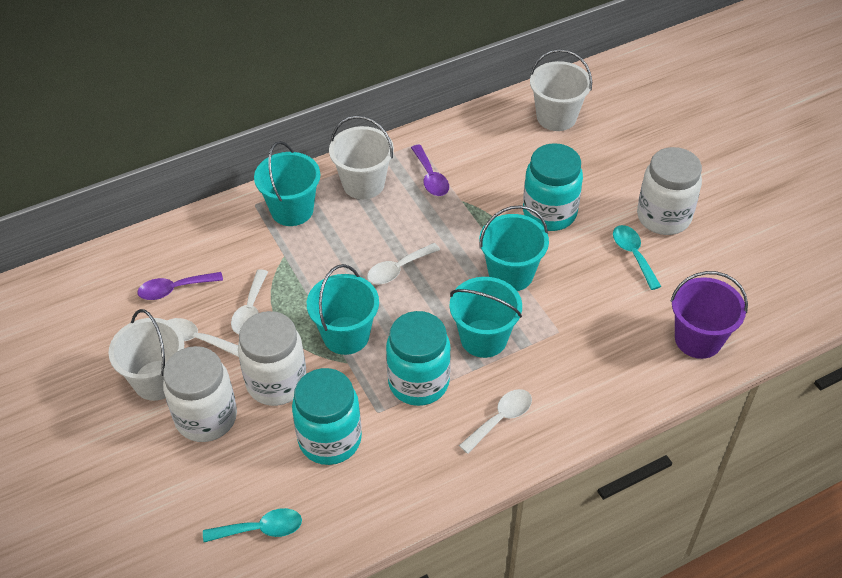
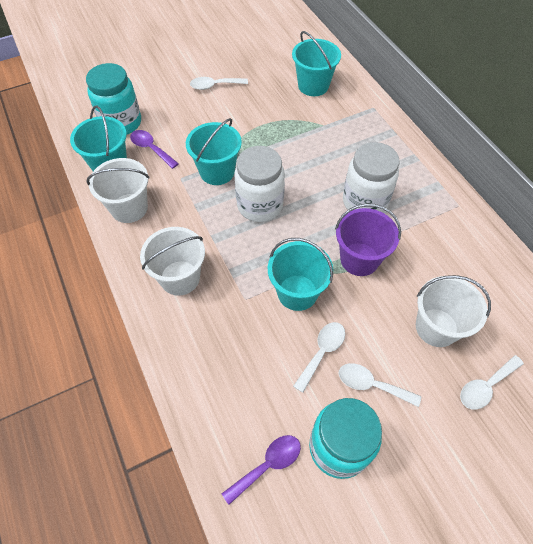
turquoise jar: [292,368,362,465] [386,311,451,406] [523,143,583,231] = 3 -> [86,63,141,135] [309,398,382,479] = 2
turquoise spoon: [203,508,302,542] [613,225,662,290] = 2 -> none = 0
white jar: [163,346,237,442] [238,311,307,406] [637,147,702,235] = 3 -> [234,146,285,222] [343,142,400,213] = 2

